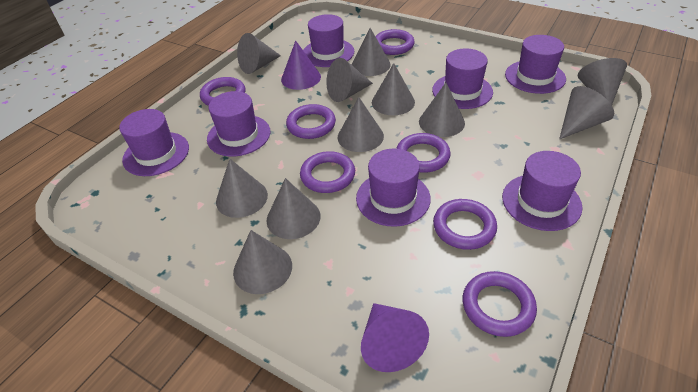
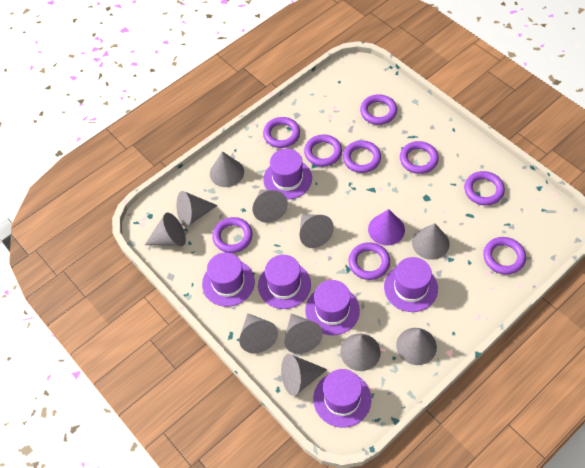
purple cone: [281,40,321,90] [361,303,429,372] = 2 -> [368,209,405,246] = 1
purple hat: [119,109,189,176] [207,91,270,156] [303,14,354,67] [356,149,431,227] [432,48,493,109] [502,151,582,231] [505,35,566,94] = 7 -> [202,252,255,307] [258,255,311,309] [263,149,312,199] [305,280,360,335] [313,369,371,428] [384,257,438,312] = 6
purple ring: [200,77,246,106] [286,104,336,139] [300,151,355,193] [375,29,415,55] [396,133,451,173] [433,199,497,250] [463,271,537,337] = 7 -> [212,217,253,253] [263,117,300,148] [304,134,342,167] [343,140,381,173] [348,242,390,280] [360,94,397,125] [400,141,439,174] [464,171,505,206] [483,237,526,275] = 9

